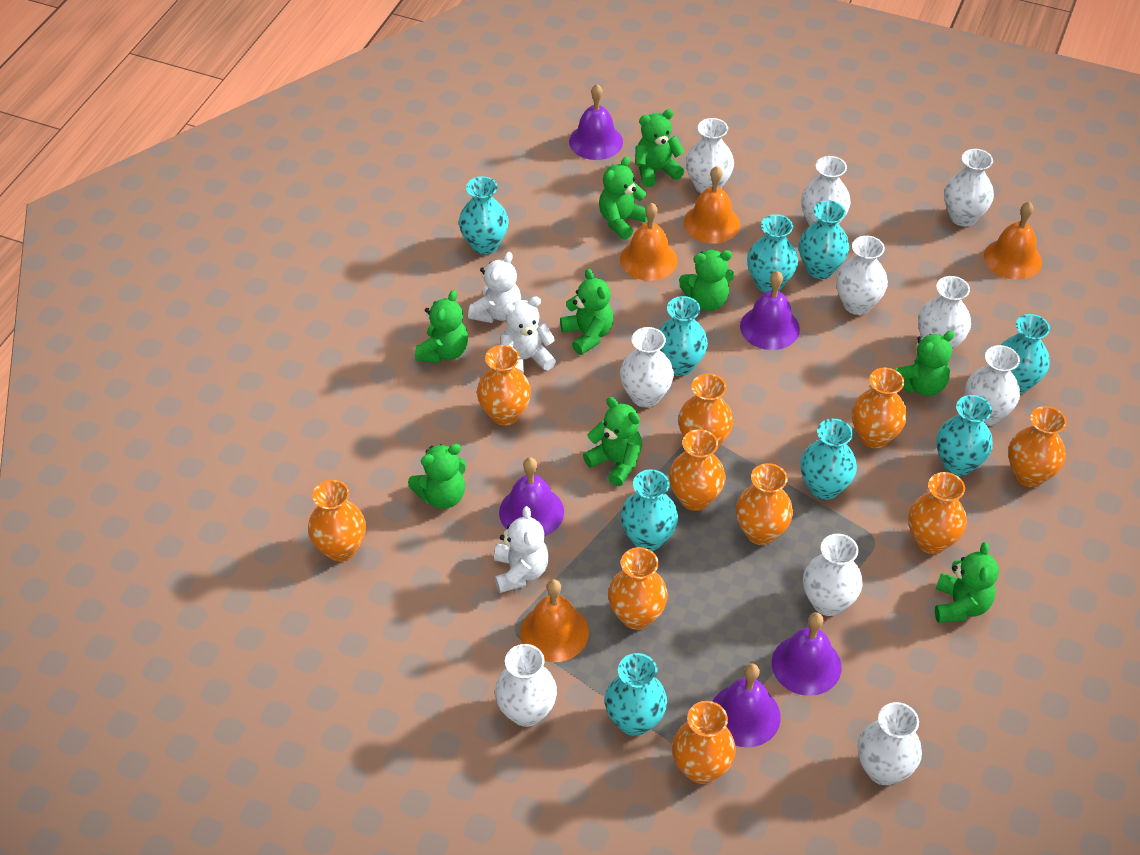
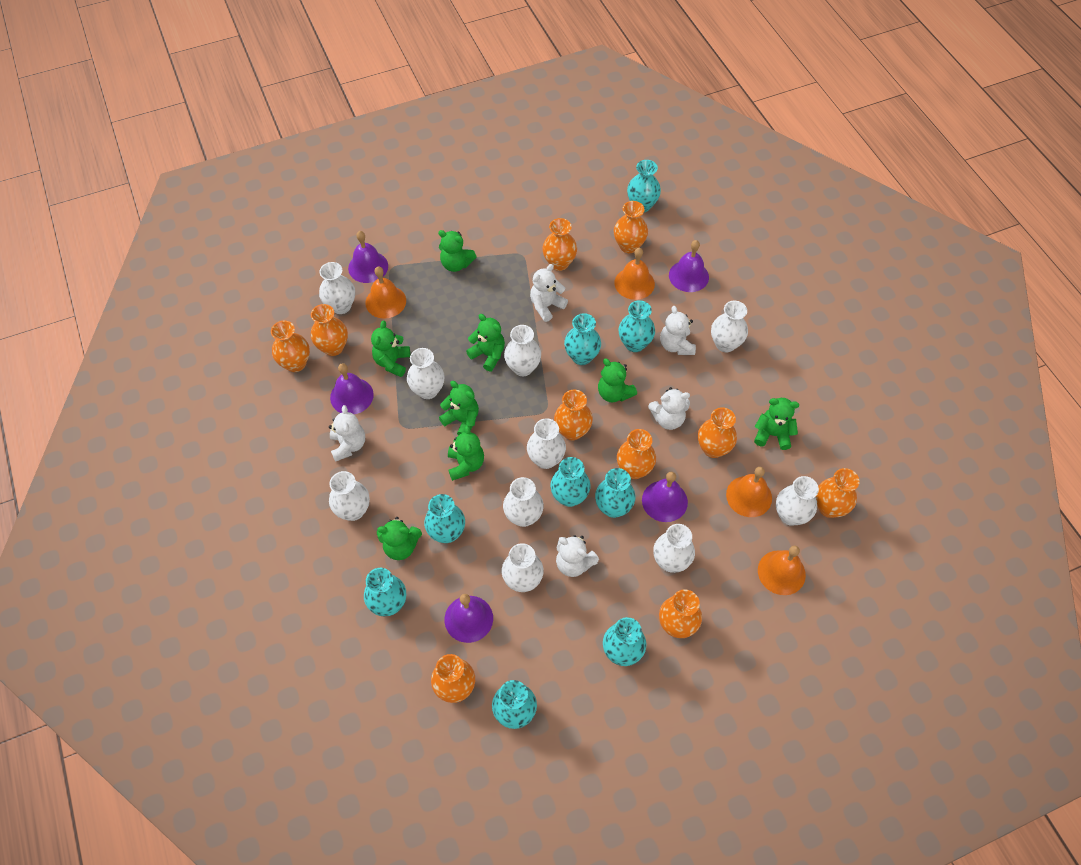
green teddy bear: [408,444,466,509] [415,290,468,363] [560,269,613,355] [583,397,642,486] [599,156,648,240] [635,109,685,187] [679,250,734,311] [895,331,955,396] [935,542,999,623] = 9 -> [371,321,410,377] [377,517,422,560] [438,230,477,272] [439,381,479,436] [448,425,484,481] [466,314,505,372] [598,359,637,402] [754,398,799,450] = 8
white teddy bear: [468,252,521,323] [494,506,549,593] [500,296,556,374] = 3 -> [329,405,365,462] [530,264,568,322] [556,535,599,577] [648,387,690,430] [660,306,696,355] = 5

